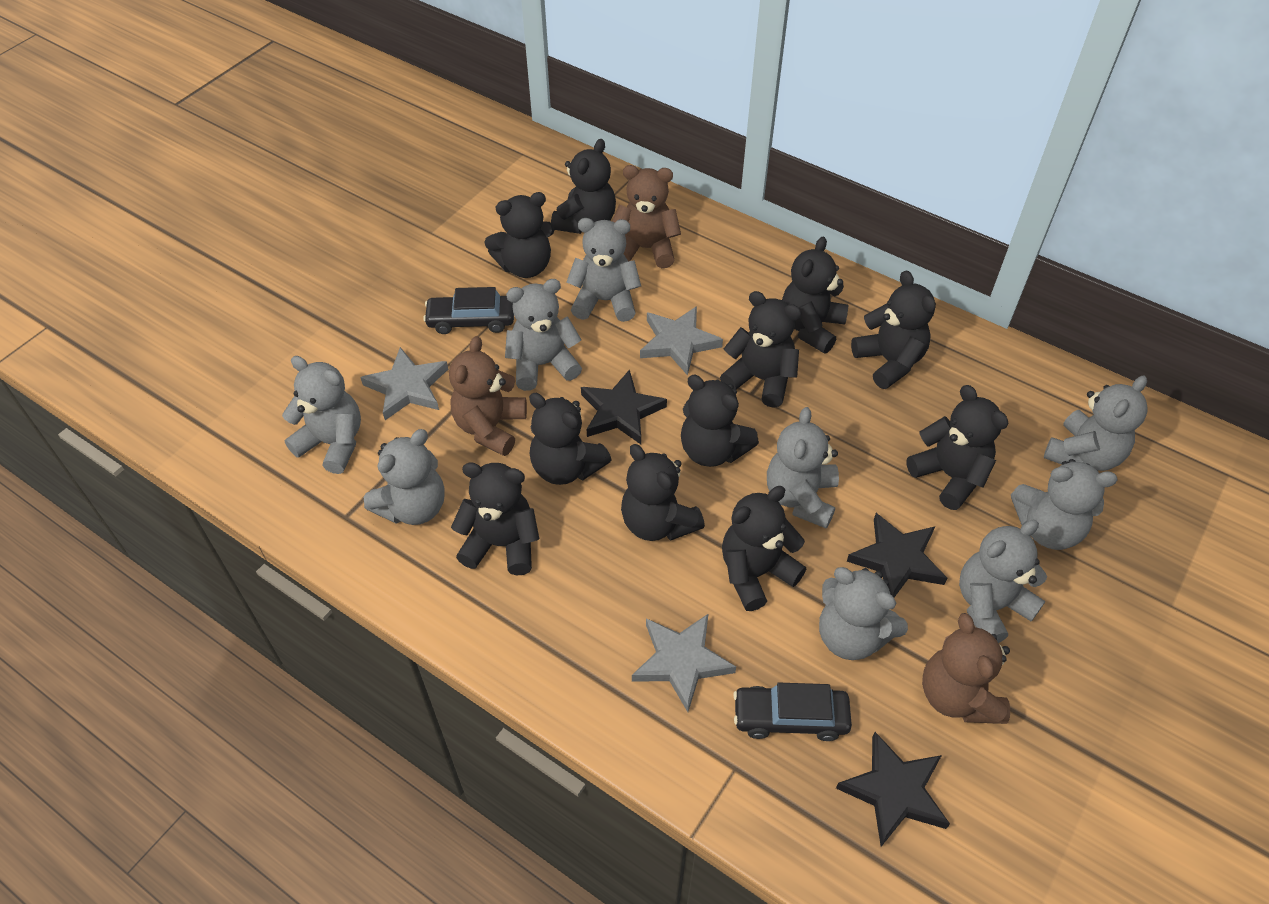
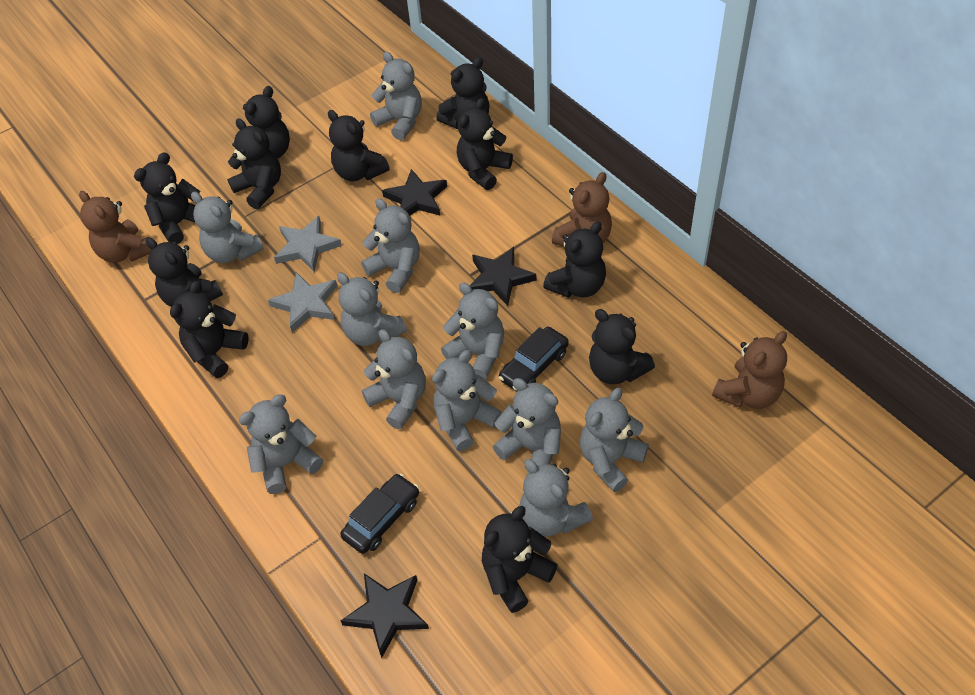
grey star: [360,347,448,420] [632,613,736,712] [640,306,723,376] = 3 -> [268,272,337,333] [274,216,342,272] = 2
grey teddy bear: [282,356,361,474] [364,429,445,525] [505,279,582,391] [567,218,641,322] [767,407,839,528] [819,567,908,660] [959,520,1047,643] [1011,459,1117,550] [1044,376,1148,471] = 9 -> [191,192,264,263] [239,394,323,494] [337,272,407,346] [361,198,420,293] [362,329,426,429] [370,52,422,140] [432,350,503,451] [441,283,505,380] [493,378,561,466] [520,459,593,537] [580,388,649,492] = 11

